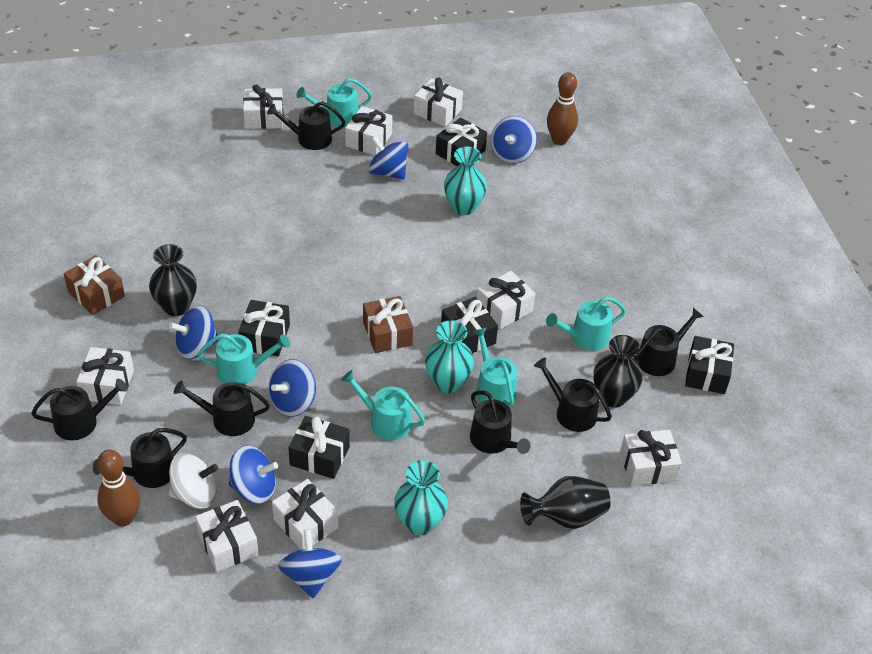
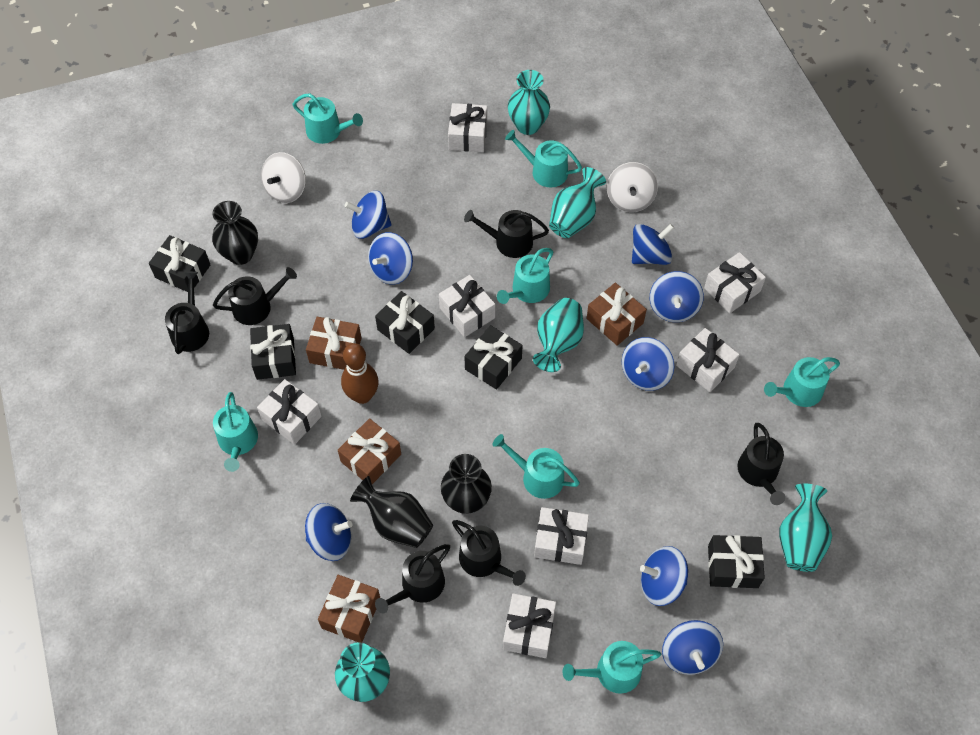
black watering can: [31,379,128,440] [93,428,187,488] [174,380,270,436] [267,102,345,150] [470,390,530,454] [534,358,612,432] [634,308,704,376] = 7 -> [165,271,209,354] [213,267,297,325] [375,544,450,614] [452,520,526,586] [464,210,549,258] [737,423,785,505] = 6
blue spinning top: [169,306,218,359] [229,446,278,504] [269,359,316,417] [278,529,342,598] [368,136,408,179] [491,116,537,164] = 6 -> [305,503,352,561] [345,191,391,239] [368,232,413,285] [622,337,674,391] [632,224,674,265] [640,546,688,606] [650,271,704,322] [662,620,723,675] = 8
brown bowling pin: [97,450,140,527] [547,72,578,145] = 2 -> [341,343,379,404] = 1
brown gift: [64,255,125,315] [363,296,413,353] = 2 -> [306,317,362,370] [318,575,380,643] [338,418,401,484] [586,283,647,346] = 4
turquoise vase: [394,460,448,536] [425,320,474,393] [444,147,487,215] = 3 -> [335,642,390,702] [508,70,550,135] [533,298,584,372] [549,167,606,238] [779,484,832,572] = 5
turquoise watering can: [198,334,290,385] [296,78,372,127] [341,370,425,440] [473,327,517,407] [546,297,626,351] = 5 -> [213,392,258,472] [293,93,363,144] [492,434,580,499] [497,248,553,304] [505,130,582,188] [563,641,661,694] [764,357,840,407] = 7
white gift: [76,347,134,405] [195,500,259,572] [243,85,284,129] [272,479,338,550] [345,106,392,155] [414,78,463,127] [477,271,535,329] [620,430,682,486] = 8 -> [257,379,322,445] [439,275,495,337] [448,103,487,152] [503,593,556,658] [534,507,589,565] [676,328,740,392] [704,252,766,313] = 7
white spinning top: [169,453,218,509] = 1 -> [261,152,306,203] [607,162,658,212] = 2

